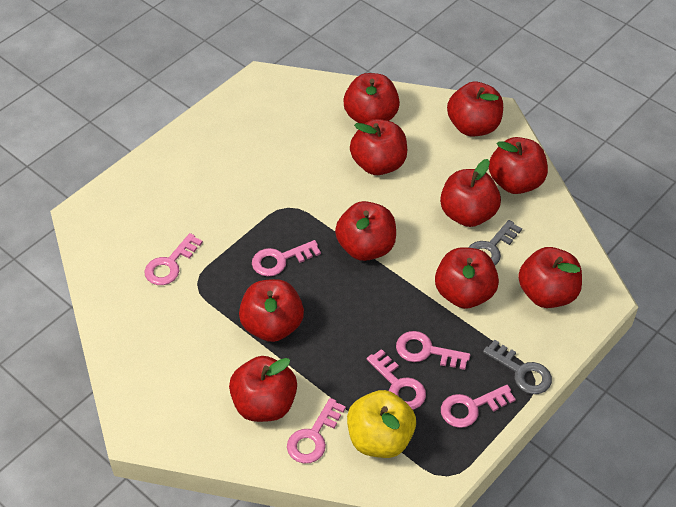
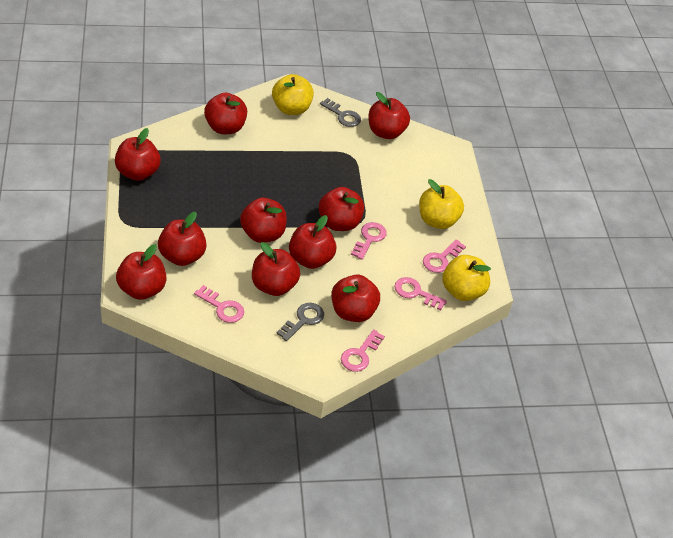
pink key: [144,233,203,285] [252,240,321,277] [287,398,346,463] [367,349,426,410] [396,331,470,370] [441,385,516,428] = 6 -> [194,285,244,323] [341,329,385,372] [351,222,387,260] [394,277,447,310] [423,239,466,273] = 5
yellow apple: [347,390,416,458] = 1 -> [272,74,314,115] [419,179,464,229] [442,255,491,301] = 3

